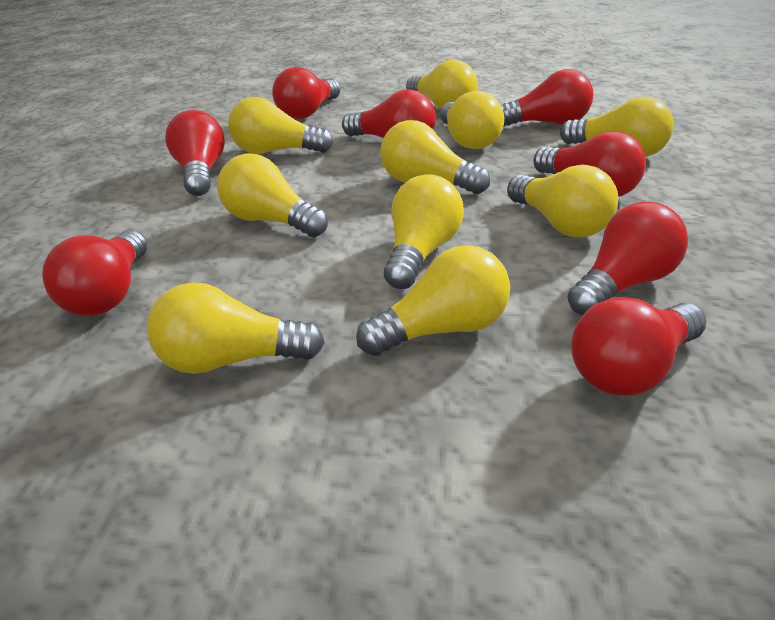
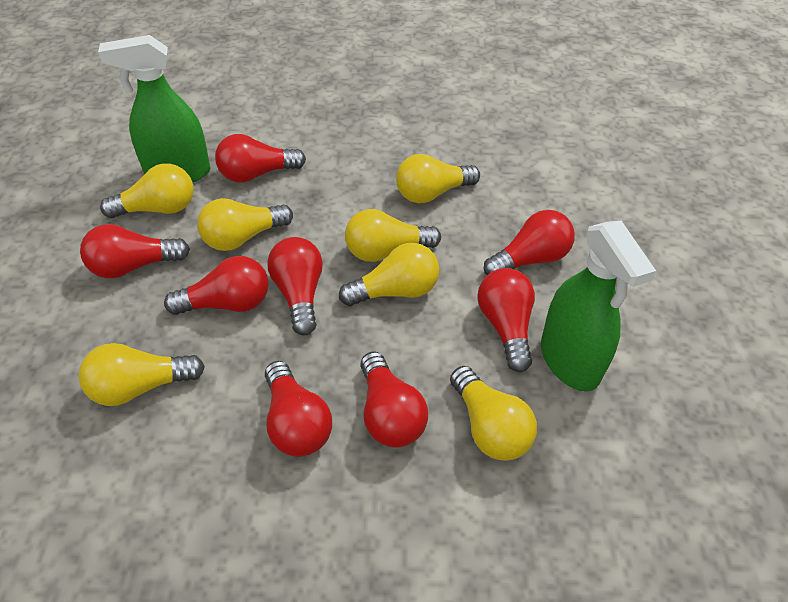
green spray bottle: none = 0 -> [98,35,210,182] [541,221,656,391] = 2
yellow light bulb: [147,282,325,374] [217,153,328,237] [228,97,333,154] [356,245,510,356] [380,120,490,194] [384,175,464,289] [406,60,478,109] [440,91,504,149] [507,165,618,238] [560,96,674,157] = 10 -> [79,343,205,406] [100,163,193,218] [197,198,293,251] [339,243,439,306] [345,209,441,262] [396,154,480,203] [450,366,537,461] = 7

